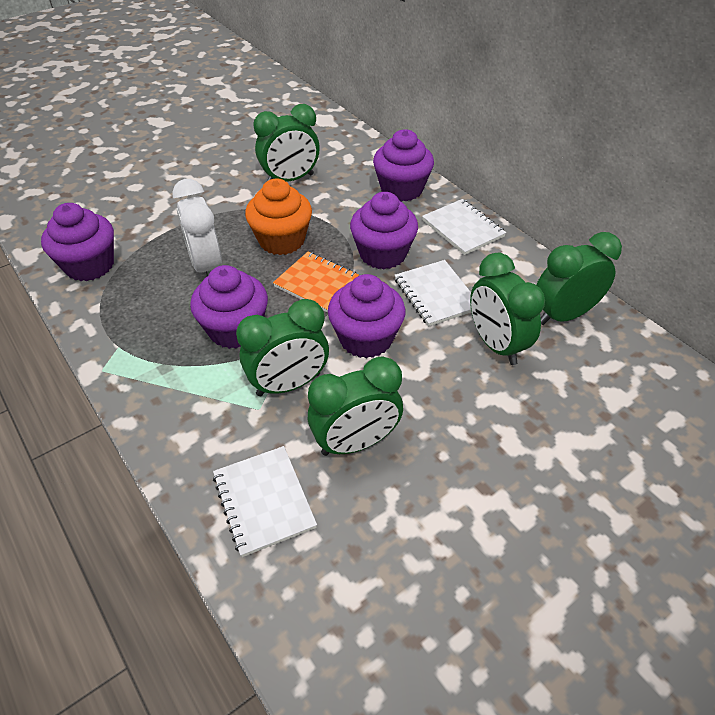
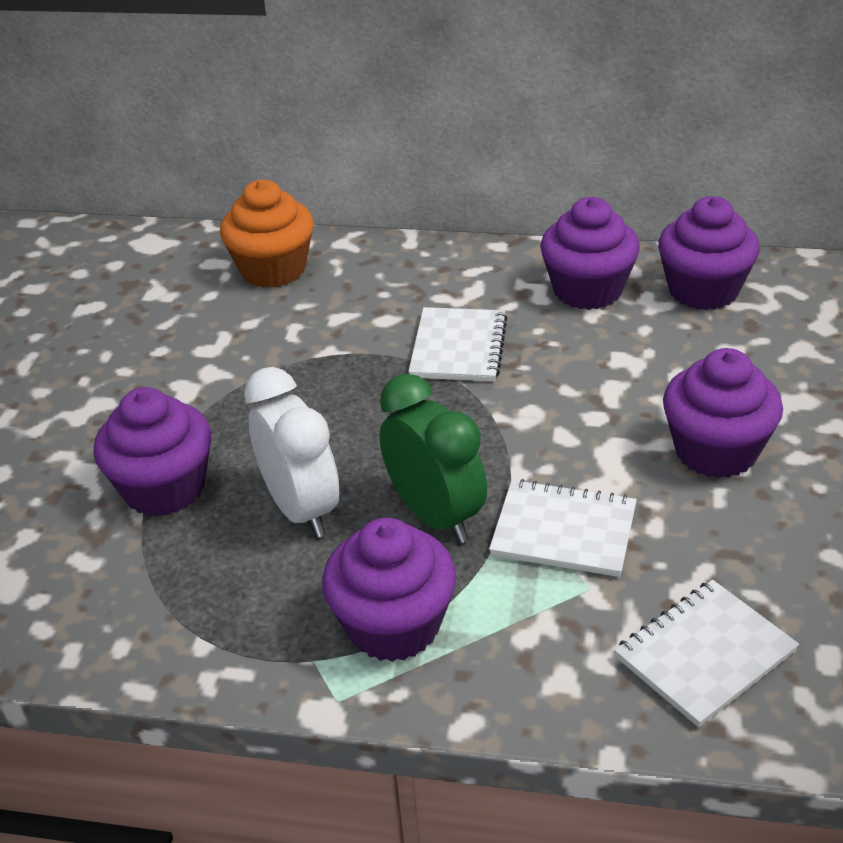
green clock: [236,299,329,396] [253,104,320,181] [308,356,403,456] [470,253,545,365] [537,232,622,325] = 5 -> [380,374,487,543] = 1
orange notebook: [273,252,362,313] = 1 -> none = 0

